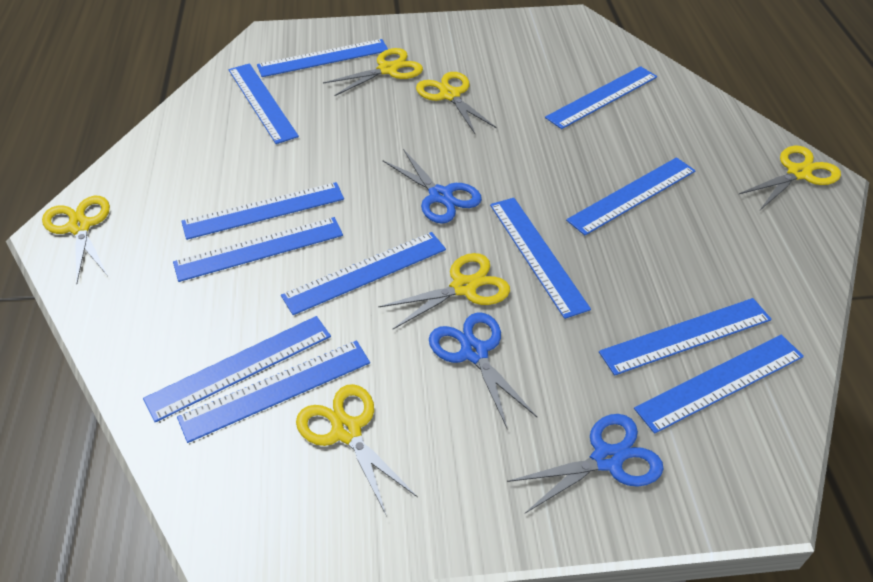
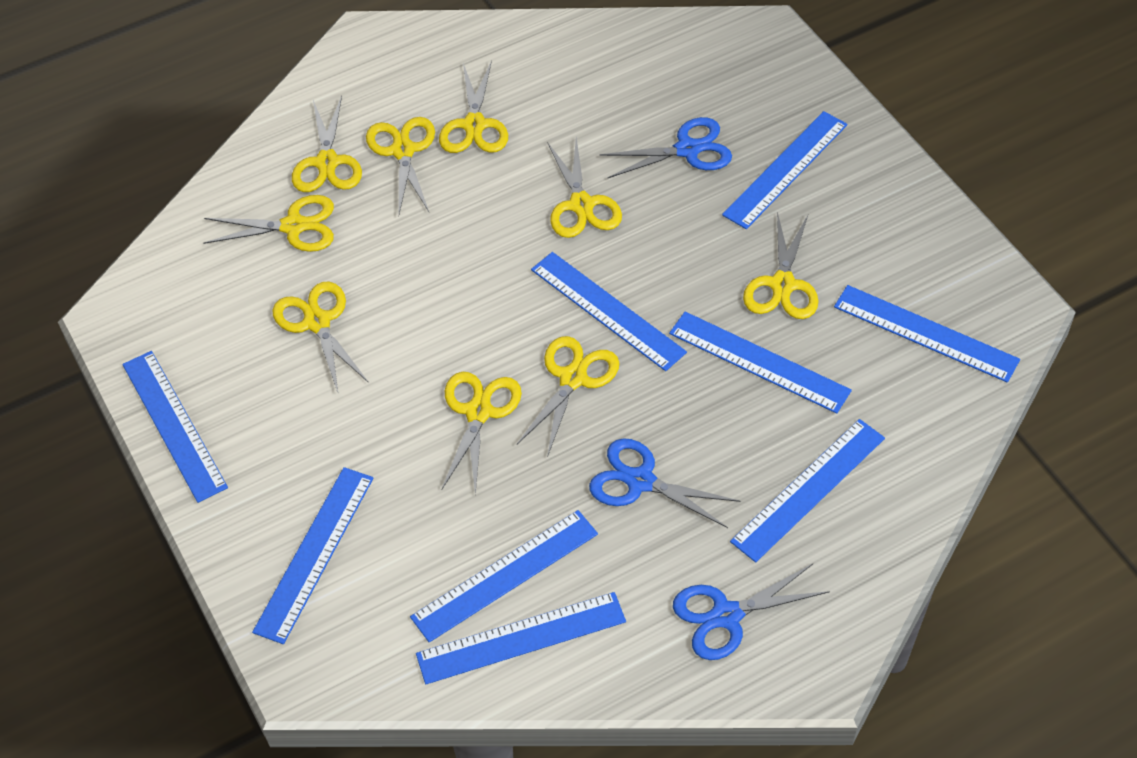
blue ruler: [143,316,331,423] [173,217,343,282] [177,340,370,443] [181,182,344,240] [229,63,299,144] [257,39,388,77] [281,232,446,315] [490,198,591,319] [545,66,657,129] [566,157,696,235] [599,298,772,376] [634,335,804,434] = 12 -> [122,351,228,503] [252,467,374,644] [410,510,598,642] [416,592,626,684] [531,252,687,371] [669,312,852,414] [722,111,847,229] [730,419,885,562] [834,285,1020,383] = 9
yellow scissors: [42,196,110,284] [296,384,418,515] [323,48,423,96] [379,253,510,330] [416,72,497,134] [738,146,841,210] = 6 -> [203,195,334,252] [273,282,369,392] [292,96,362,192] [366,117,435,214] [439,61,508,153] [442,372,522,495] [517,336,619,457] [547,137,622,238] [743,212,819,319] = 9

